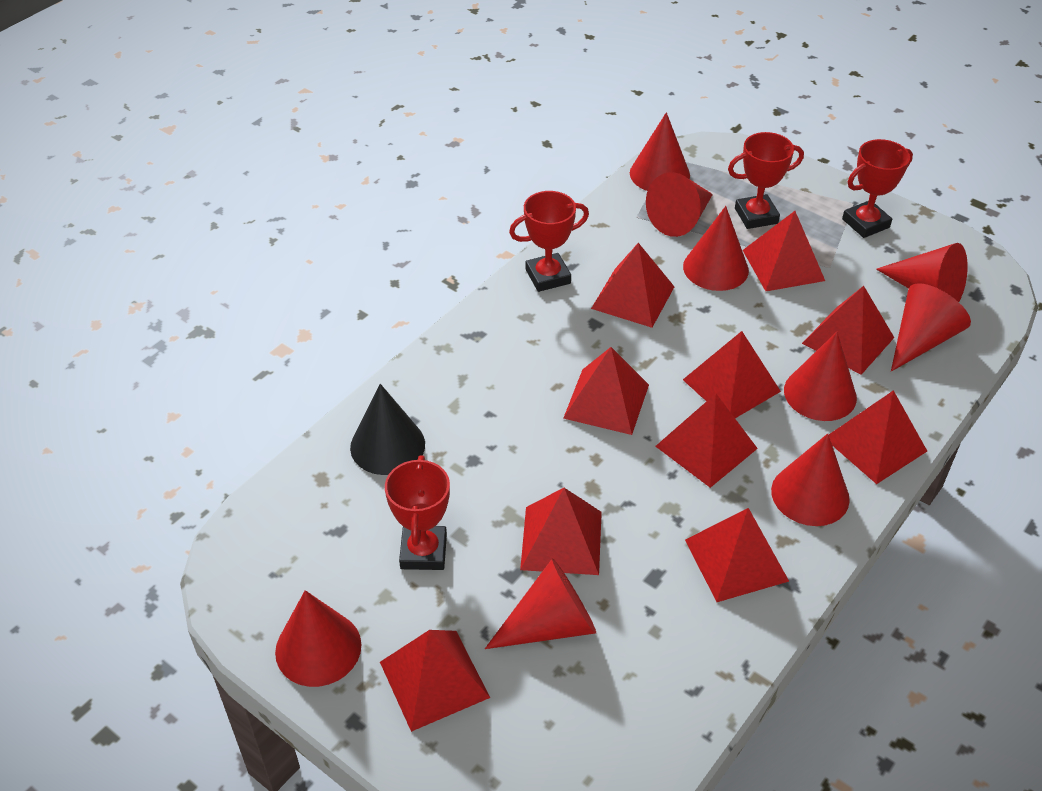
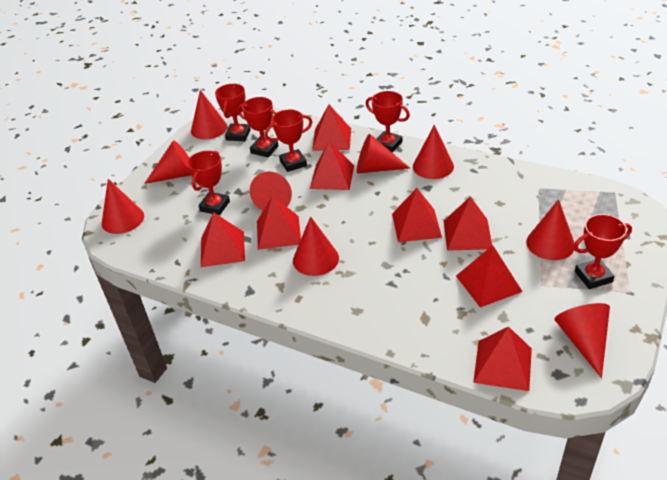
black cone: [350,384,425,475] = 1 -> none = 0
red pyramid: [380,630,490,732] [520,488,602,575] [563,347,649,435] [591,243,674,328] [655,394,758,488] [683,331,781,418] [685,508,789,602] [743,211,825,291] [802,286,894,375] [829,390,927,484] = 10 -> [201,212,245,267] [257,195,301,250] [310,141,354,190] [312,104,351,151] [392,188,442,242] [444,196,492,251] [456,245,523,307] [473,326,532,391] = 8
red trophy: [385,455,450,570] [509,191,589,292] [728,132,804,229] [842,139,913,238] = 4 -> [187,151,230,215] [215,84,251,141] [237,97,278,157] [264,110,312,172] [366,91,410,153] [574,214,632,289] = 6

